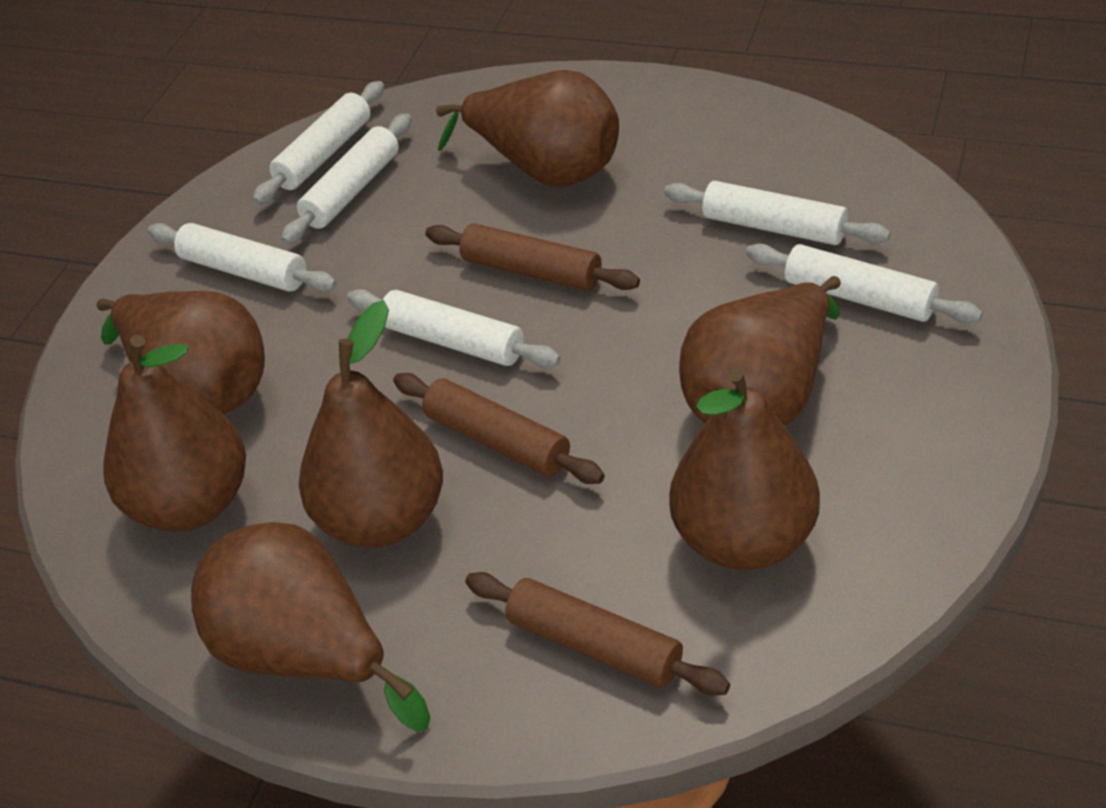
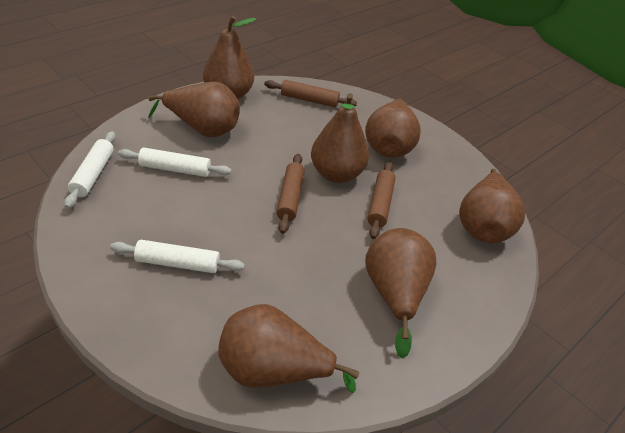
white rolling pin: [147,223,337,292] [253,81,384,205] [281,114,412,245] [347,289,561,367] [664,181,890,245] [746,244,983,323] = 6 -> [64,131,116,209] [110,240,245,273] [118,147,232,177] = 3

